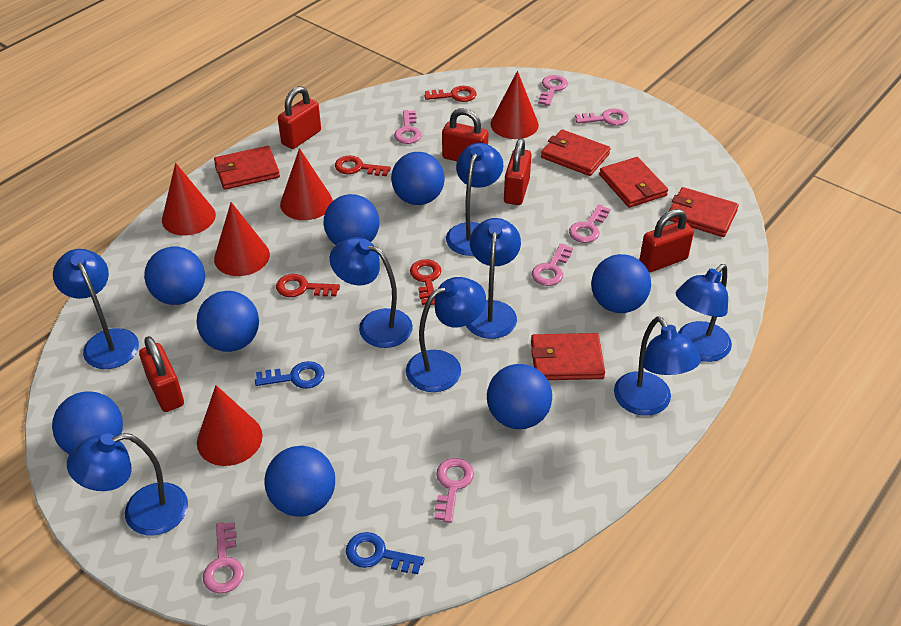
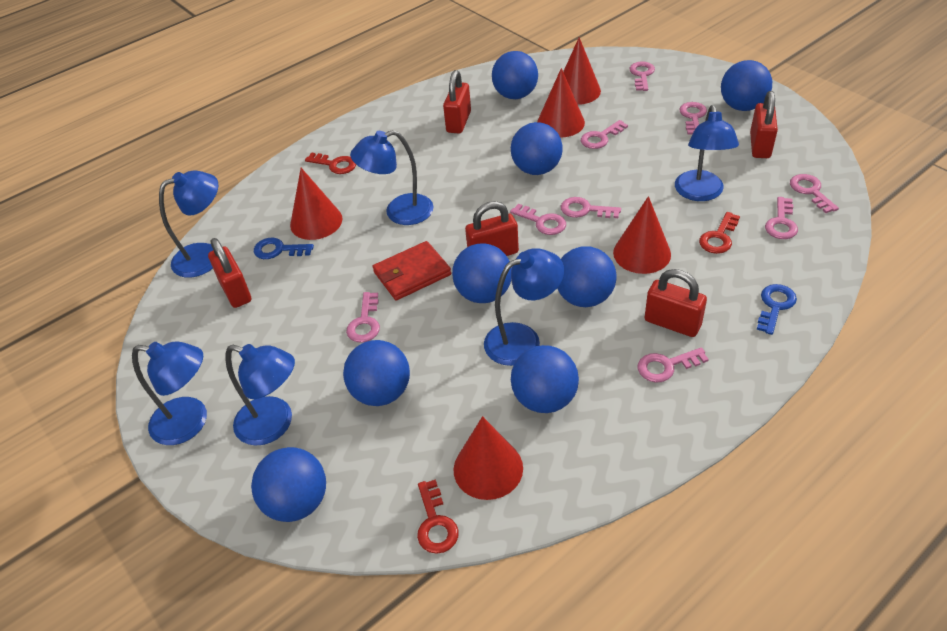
blue lamp: [53,249,139,369] [67,433,188,536] [330,237,413,348] [406,277,486,392] [446,143,503,256] [466,218,521,339] [614,316,701,416] [676,264,732,362] = 8 -> [132,341,207,445] [159,170,218,278] [225,344,295,446] [350,130,434,225] [484,248,564,366] [675,105,739,201] = 6
pink key: [203,522,244,593] [394,110,421,144] [434,458,474,523] [532,244,573,286] [538,75,568,106] [569,204,610,243] [575,108,629,126] = 7 -> [346,292,380,343] [510,204,566,235] [561,197,621,218] [581,120,628,149] [629,61,655,91] [638,347,709,383] [679,102,707,135] [765,197,798,239] [790,174,839,213] = 9
red key: [276,274,340,297] [335,155,391,176] [410,259,441,305] [425,86,477,102] = 4 -> [305,153,356,174] [417,480,459,554] [699,212,740,254] = 3
red wallet: [214,146,280,190] [531,333,605,380] [541,130,611,176] [599,157,668,208] [669,187,739,237] = 5 -> [373,241,451,300] = 1

